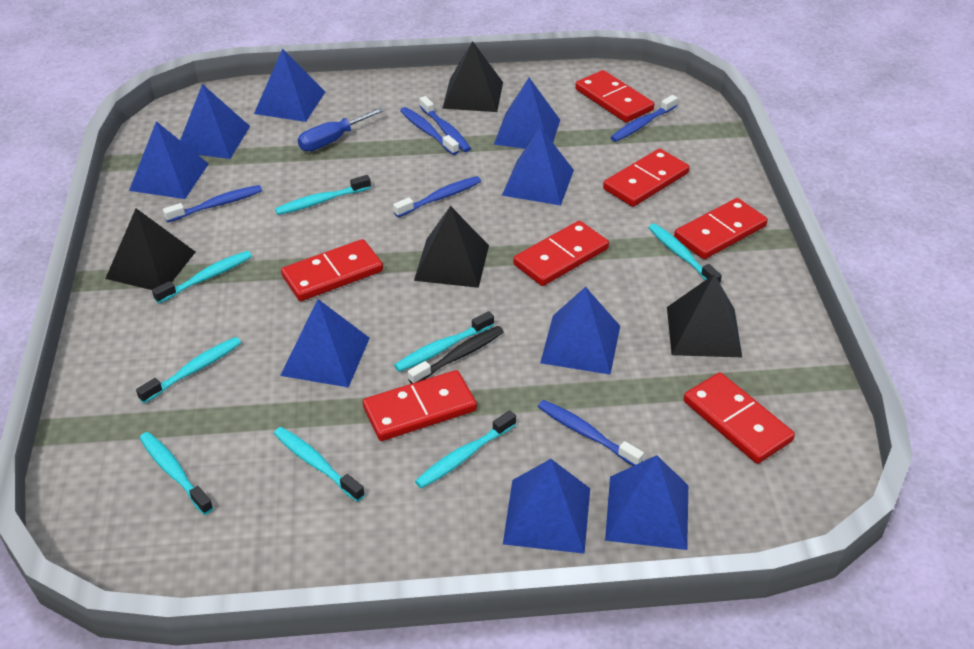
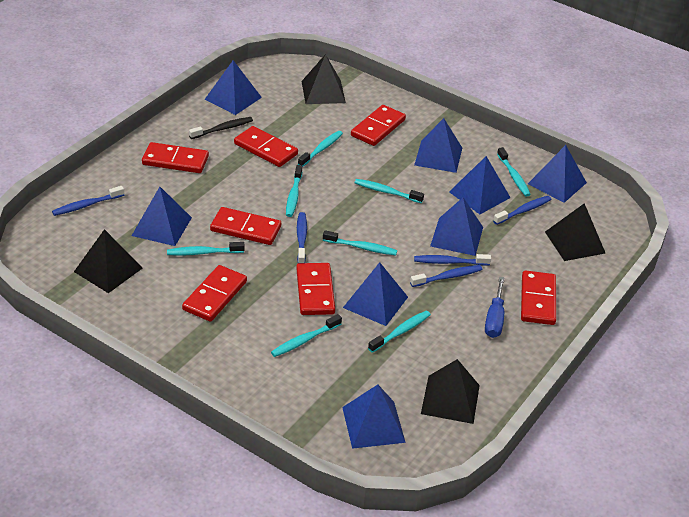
blue pyramid: [129,121,209,199] [180,84,250,159] [254,48,325,122] [280,299,370,388] [494,78,560,149] [502,127,574,206] [503,459,590,554] [540,287,620,374] [605,455,688,550] = 9 -> [132,187,192,246] [205,60,262,115] [342,384,406,449] [343,262,408,326] [414,118,462,173] [430,198,483,256] [449,156,511,214] [528,145,587,203] = 8
blue toothbrush: [163,185,262,222] [393,176,481,217] [400,107,459,155] [419,96,471,152] [538,400,644,466] [610,95,678,142] = 6 -> [52,186,124,216] [297,212,307,263] [410,265,482,287] [414,254,491,266] [493,196,551,225] = 5

